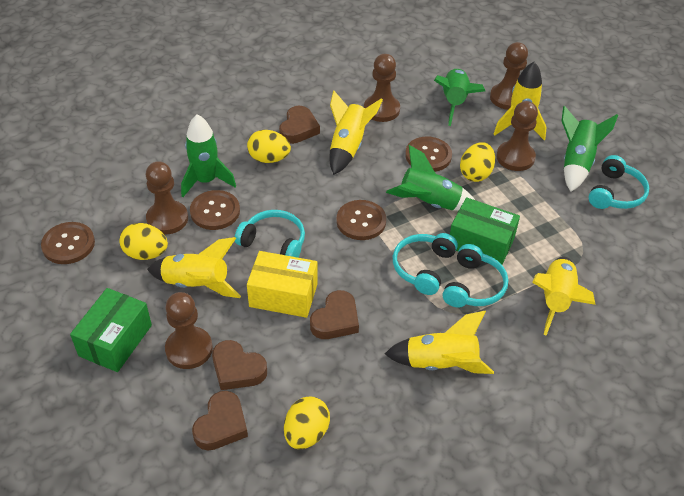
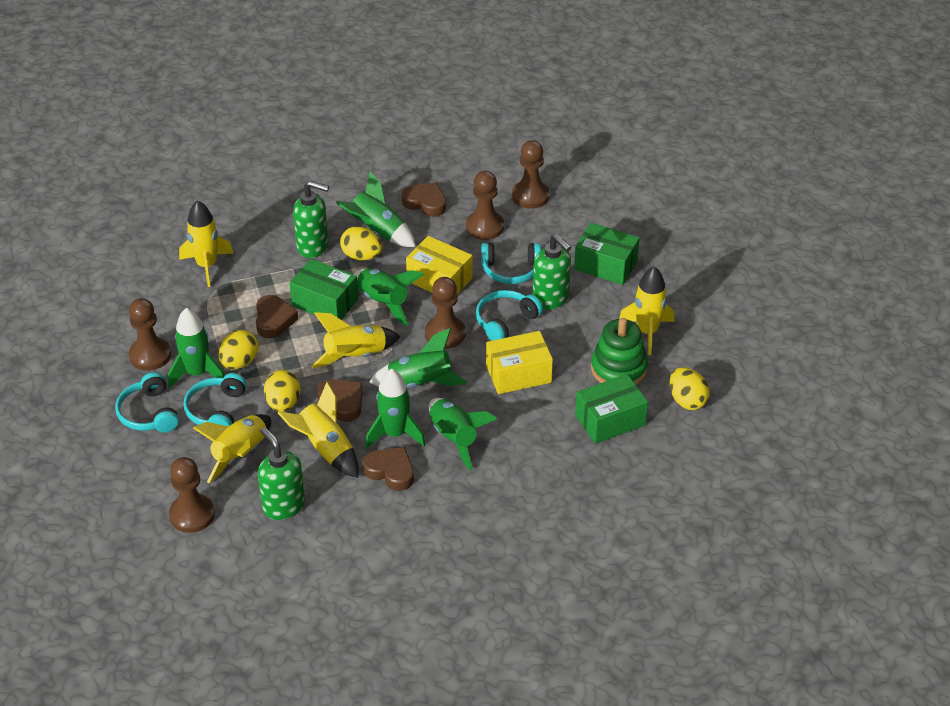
brown button: [41,222,95,264] [190,190,240,230] [336,200,386,240] [405,137,452,172] = 4 -> none = 0
green box: [70,288,152,372] [450,197,520,265] = 2 -> [290,259,358,320] [574,223,640,285] [575,374,648,444] = 3
green rocket: [181,114,236,197] [386,145,475,211] [434,69,485,126] [562,106,618,192] = 4 -> [168,308,224,388] [336,171,416,247] [354,268,424,327] [365,369,426,449] [369,328,467,388] [429,398,497,471] = 6
green soap dispenser: none = 0 -> [258,427,305,520] [293,181,329,258] [533,234,571,310] = 3
green stacking toy: none = 0 -> [591,318,648,385] = 1
yellow box: [247,251,318,318] = 1 -> [406,236,472,294] [486,331,553,394] = 2

